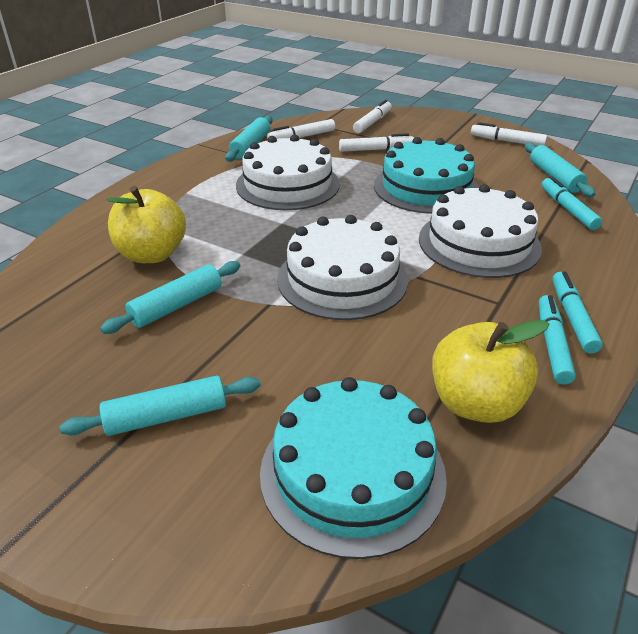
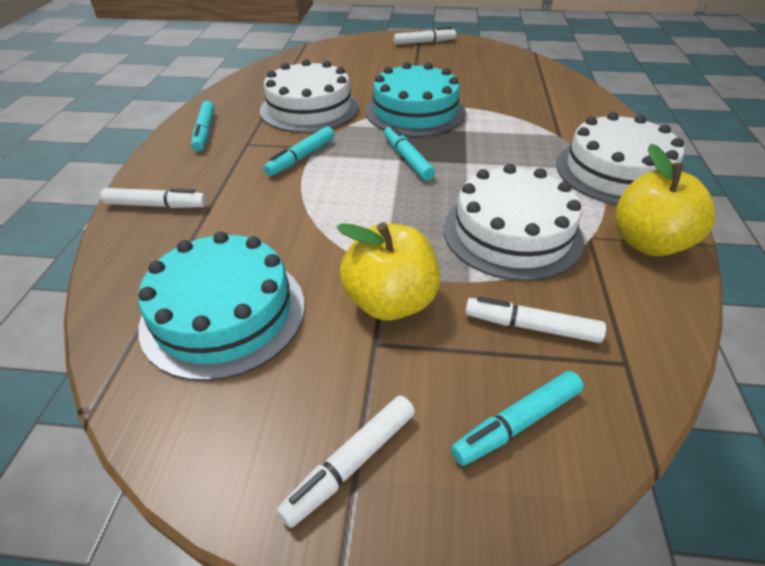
turquoise marker: [539,295,576,384] [541,177,602,230] [552,271,603,354] = 3 -> [191,101,215,151] [264,127,334,176] [384,125,435,180] [451,371,584,466] = 4
turquoise rolling pin: [60,376,261,436] [100,261,240,334] [225,116,273,162] [525,142,595,197] = 4 -> none = 0

